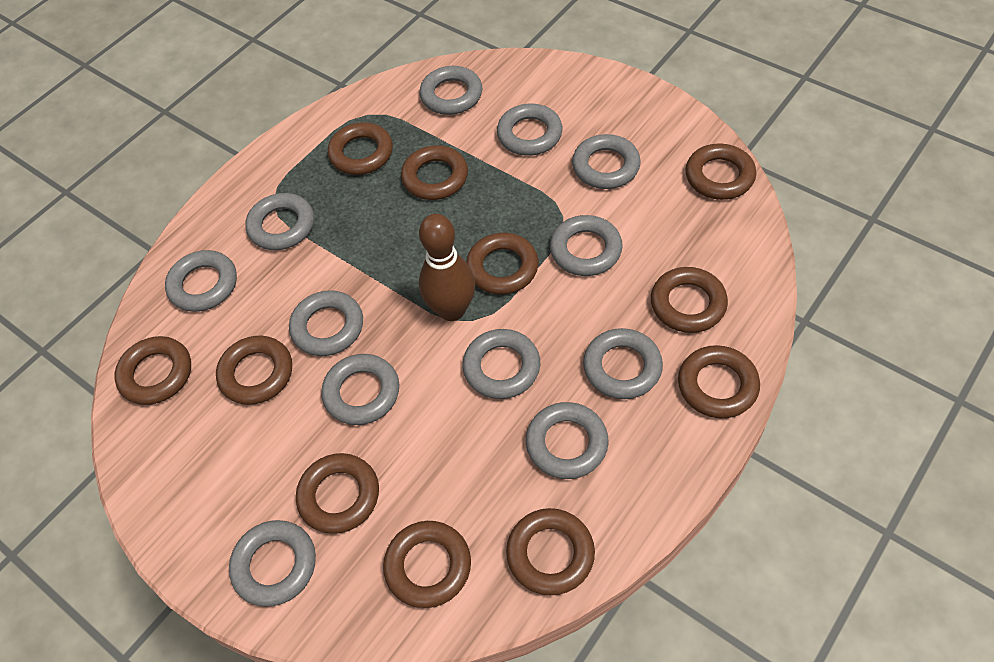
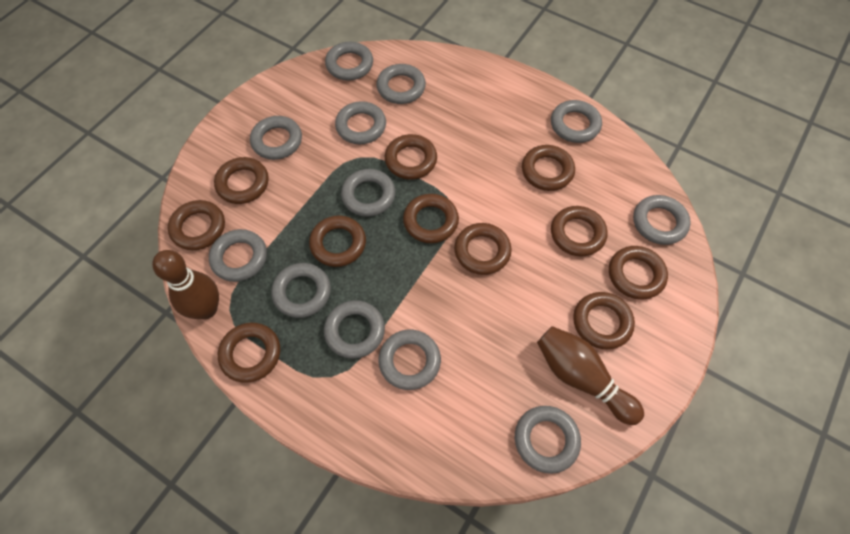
brown bowling pin: [419,214,475,321] = 1 -> [152,250,219,319] [537,326,644,425] = 2

